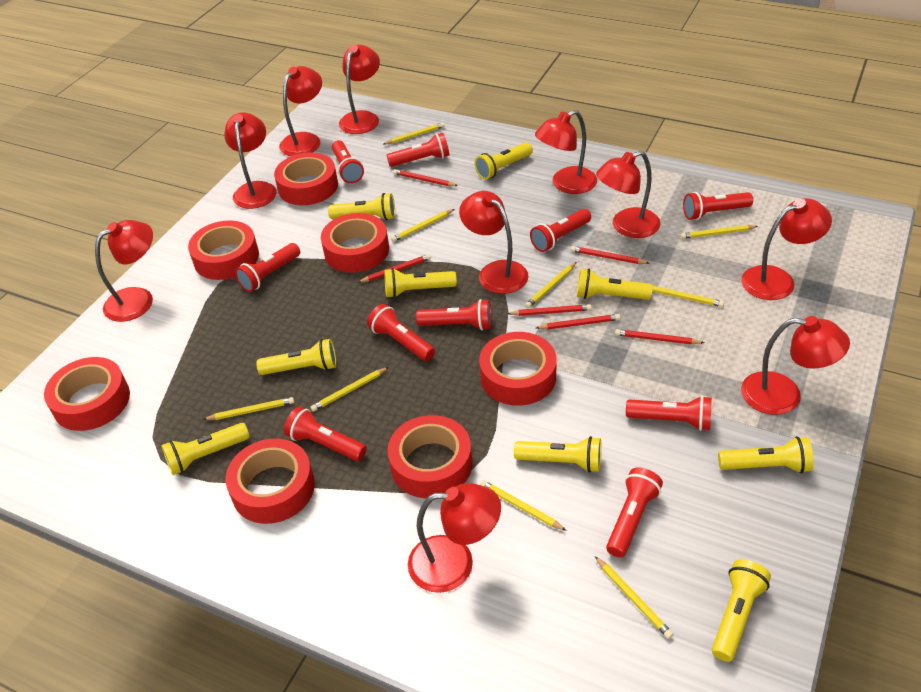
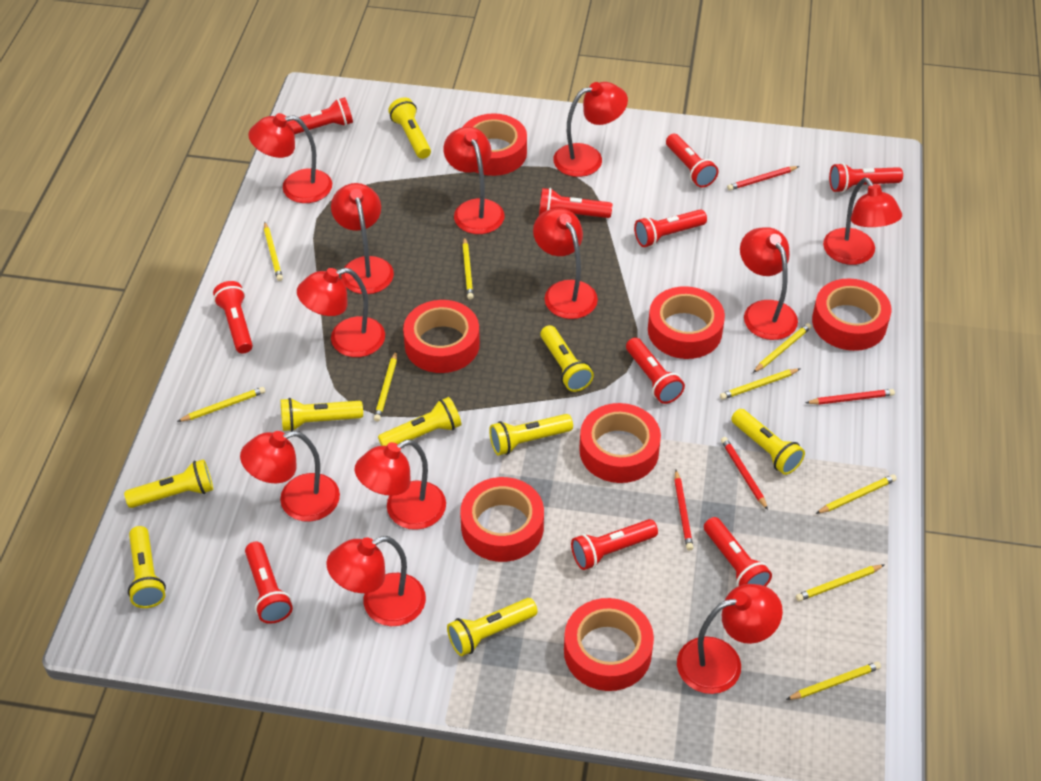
red lamp: [95,220,153,322] [224,112,276,209] [279,66,322,156] [339,45,380,134] [408,483,501,593] [459,191,529,294] [535,110,597,194] [596,151,661,238] [741,198,832,300] [741,316,850,415] = 10 -> [240,431,340,522] [248,113,332,203] [297,268,385,357] [326,536,426,626] [331,183,394,294] [355,439,446,530] [443,127,504,234] [533,208,598,319] [553,82,628,177] [677,584,783,694] [740,227,798,340] [823,177,902,265] = 12
red pencil: [357,254,431,283] [393,169,458,186] [507,304,592,316] [536,314,620,329] [571,246,650,264] [615,329,704,344] = 6 -> [674,470,693,550] [721,437,768,510] [727,166,799,190] [806,389,895,405] = 4

